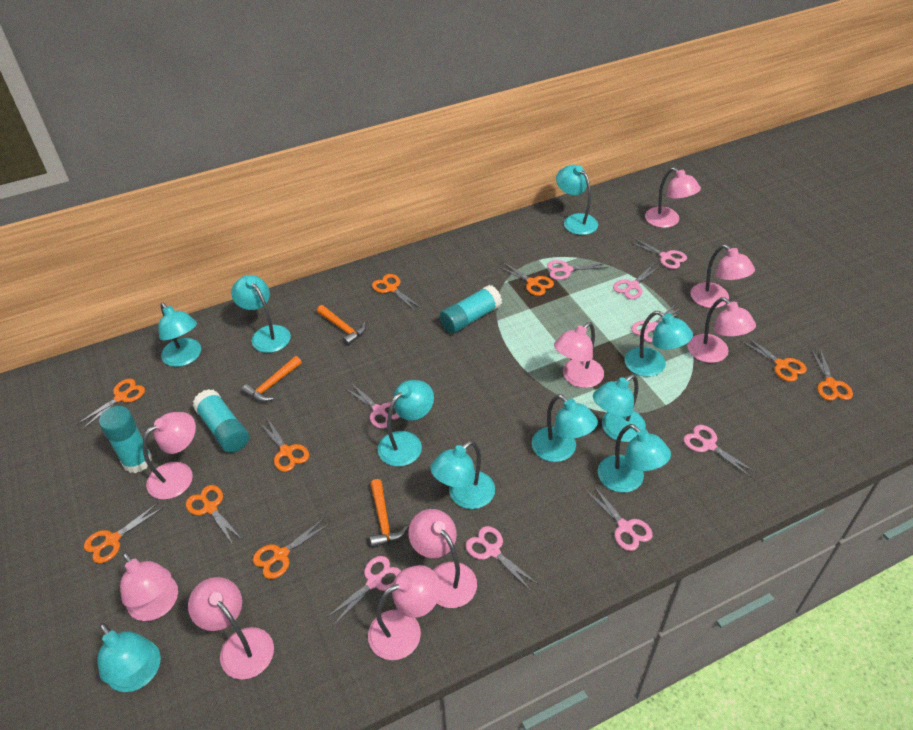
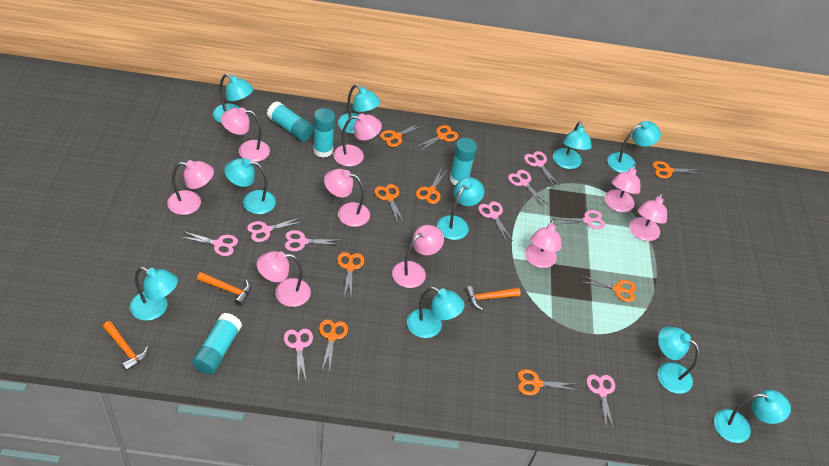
turquoise glue stick: [99,406,152,473] [192,389,249,453] [440,285,502,334] = 3 -> [192,313,242,375] [267,101,314,142] [313,108,335,158] [450,138,477,185] = 4

